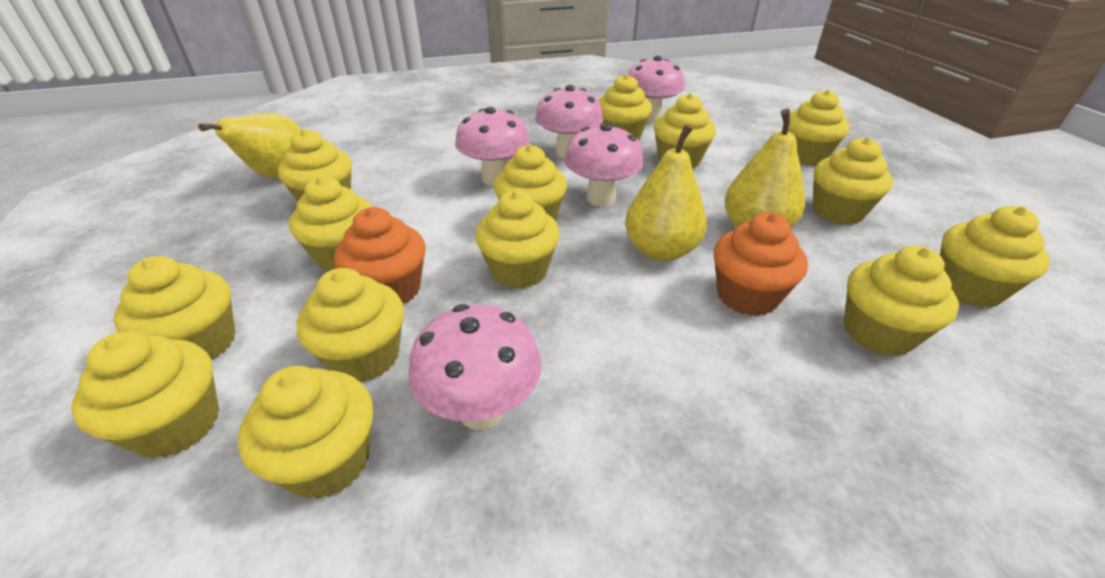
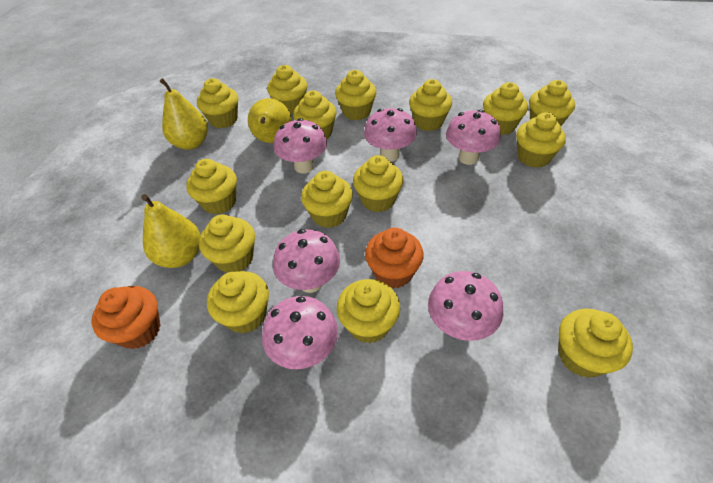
pink mushroom: [408,304,542,430] [455,107,530,186] [535,85,603,159] [564,123,644,206] [628,56,685,122] = 5 -> [262,296,338,369] [273,229,340,293] [274,118,327,174] [364,108,417,162] [428,271,503,341] [446,110,501,165] = 6
yellow cupcake: [71,331,219,459] [114,256,235,360] [238,366,373,499] [278,129,352,202] [289,176,372,271] [296,268,404,382] [475,190,560,289] [494,144,567,221] [598,74,652,141] [654,93,716,168] [788,90,850,166] [813,137,893,225] [844,246,959,356] [940,206,1050,308] = 14 -> [186,159,237,214] [197,78,238,128] [199,214,255,273] [207,271,269,334] [267,65,307,114] [293,90,336,139] [301,171,353,228] [335,70,376,120] [337,279,400,343] [353,155,403,212] [409,79,452,131] [483,82,528,135] [516,112,566,168] [529,80,575,126] [558,309,633,378] = 15

